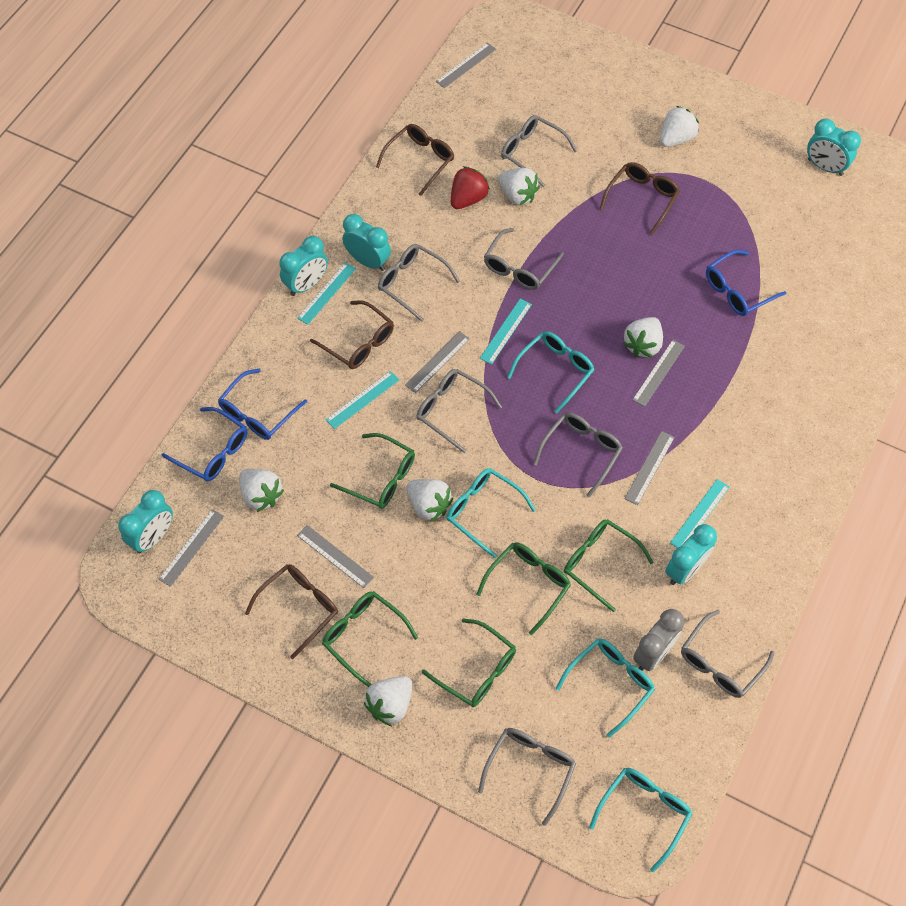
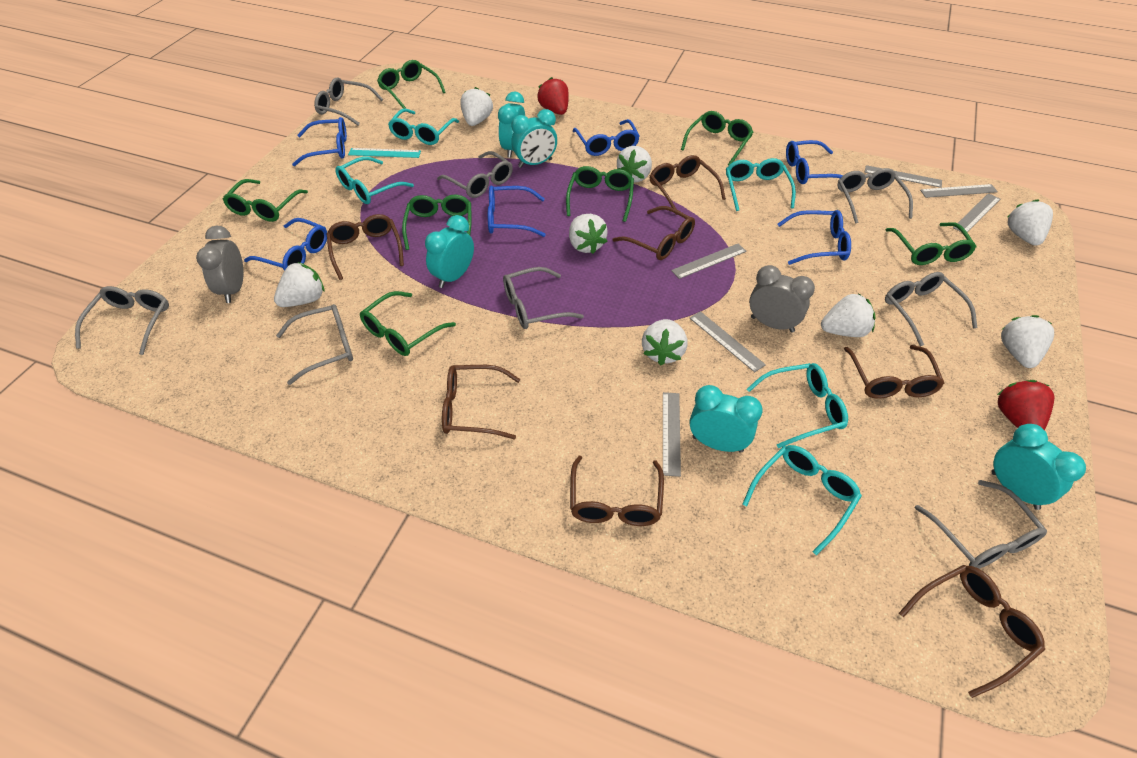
blue glasses: [161,407,247,482] [218,369,307,440] [706,250,787,316] = 3 -> [244,218,327,271] [292,117,347,166] [488,185,546,237] [573,119,640,156] [778,210,851,265] [786,140,843,184] = 6
brown glasses: [245,564,338,659] [310,300,394,369] [376,124,454,196] [599,162,680,235] = 4 -> [327,214,404,280] [442,365,520,439] [570,456,664,526] [613,206,695,260] [650,155,726,215] [844,345,945,399] [899,565,1045,698] = 7
green glasses: [322,591,418,687] [330,433,415,509] [422,618,516,707] [476,542,571,635] [564,519,654,612] = 5 -> [223,179,308,222] [360,291,456,356] [377,60,446,109] [402,194,472,250] [566,166,634,222] [681,111,753,165] [886,222,976,265] = 7
grey clock: [633,609,684,671] = 1 -> [196,226,244,303] [749,265,815,333] = 2
grey glasses: [378,244,460,322] [416,369,502,453] [478,728,576,826] [484,228,564,290] [501,115,577,187] [533,413,623,498] [681,610,774,698] = 7 -> [75,286,169,355] [276,304,353,385] [314,78,383,126] [437,151,513,198] [503,267,584,329] [838,168,913,224] [885,272,978,346] [915,480,1047,569] = 8
red strawberry: [451,166,490,209] = 1 -> [537,77,569,115] [997,380,1054,430] = 2
turquoise glasses: [446,468,536,558] [507,331,595,413] [556,638,655,738] [589,768,692,872] = 4 -> [335,157,414,204] [388,109,459,145] [726,158,796,211] [742,445,862,555] [747,363,848,448] = 5
turquoise ruler: [297,262,356,325] [325,371,399,429] [480,299,532,365] [670,479,729,548] = 4 -> [348,148,421,158] = 1
white strawberry: [239,469,284,512] [364,676,413,726] [406,479,453,522] [498,168,540,205] [623,317,663,357] [660,106,699,147] = 6 -> [274,262,325,307] [460,87,493,126] [569,214,608,254] [617,146,652,182] [642,319,687,365] [821,293,875,337] [1001,315,1054,368] [1007,200,1053,246] = 8

